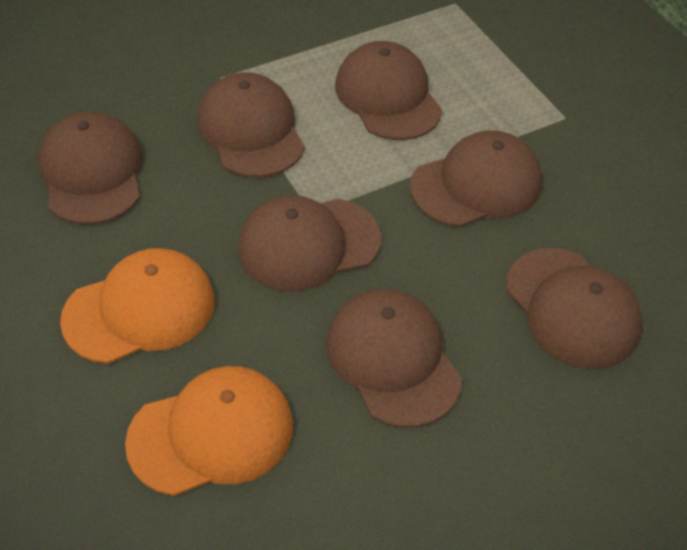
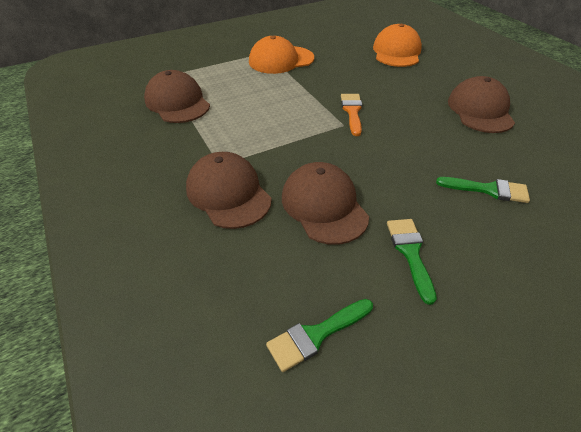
brown cap: [38,111,143,225] [197,72,305,178] [238,195,381,292] [326,289,462,428] [335,41,442,140] [410,130,542,227] [506,248,642,369] = 7 -> [144,70,210,123] [186,152,272,229] [282,162,369,245] [448,76,515,133] = 4
green brush: none = 0 -> [266,299,373,372] [387,219,437,305] [436,177,530,203] = 3
orange brush: none = 0 -> [341,94,362,136] = 1

